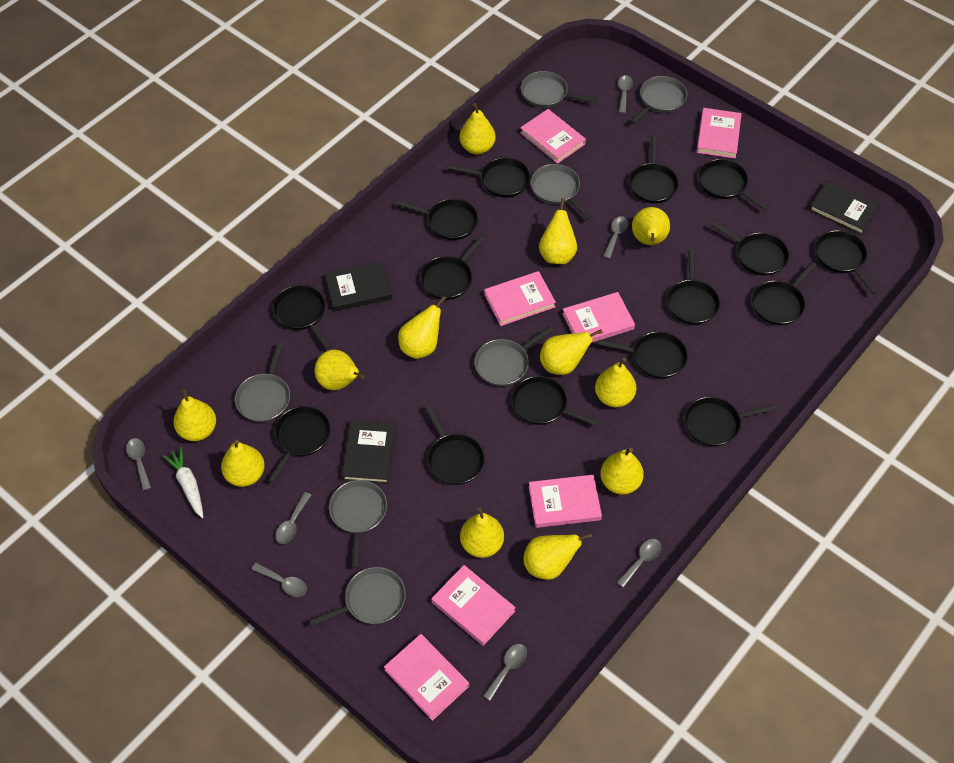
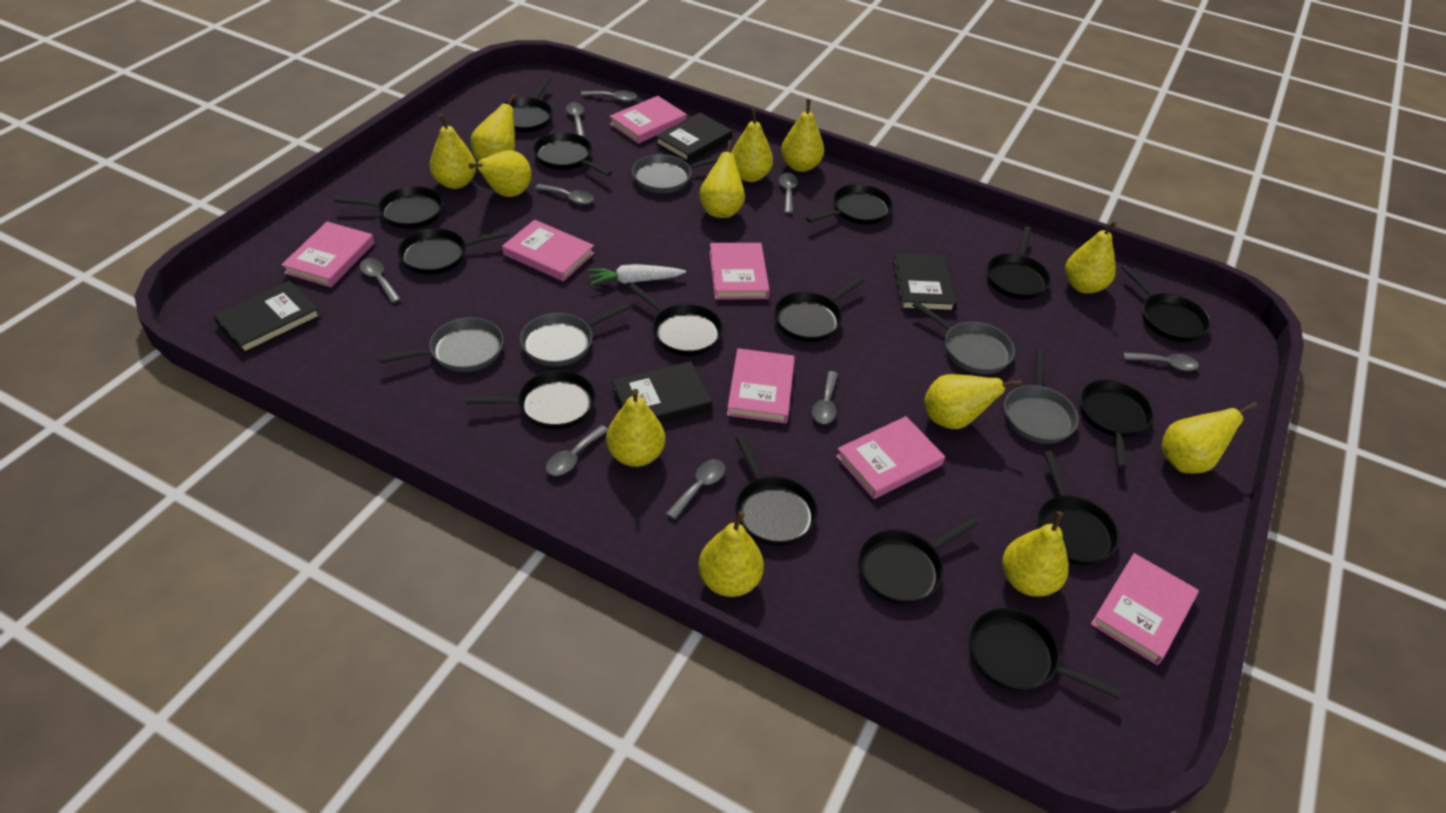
black book: [325,262,392,311] [342,420,396,484] [809,180,880,235] = 3 -> [213,281,321,354] [612,361,712,423] [655,113,733,163] [893,253,957,312] = 4
grey pan: [235,342,290,422] [308,567,406,626] [329,480,387,568] [475,326,553,386] [521,71,597,108] [531,164,592,220] [630,76,687,124] = 7 -> [379,317,504,372] [520,303,630,367] [632,154,720,193] [912,301,1015,374] [1004,349,1079,444] = 5
grey spoon: [126,438,151,491] [251,563,307,597] [275,492,311,544] [483,644,527,701] [603,216,628,259] [617,539,662,588] [618,75,633,114] = 7 -> [359,258,401,303] [535,184,594,204] [546,425,608,476] [566,102,585,137] [581,91,637,102] [666,459,725,520] [779,173,798,214] [812,371,838,424] [1123,352,1199,371] = 9

